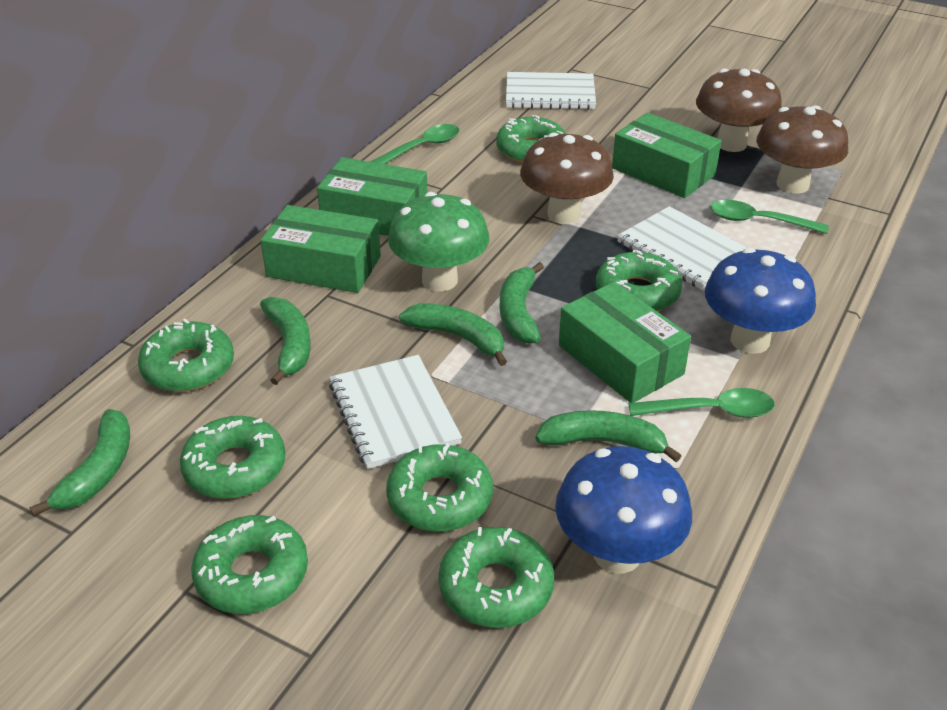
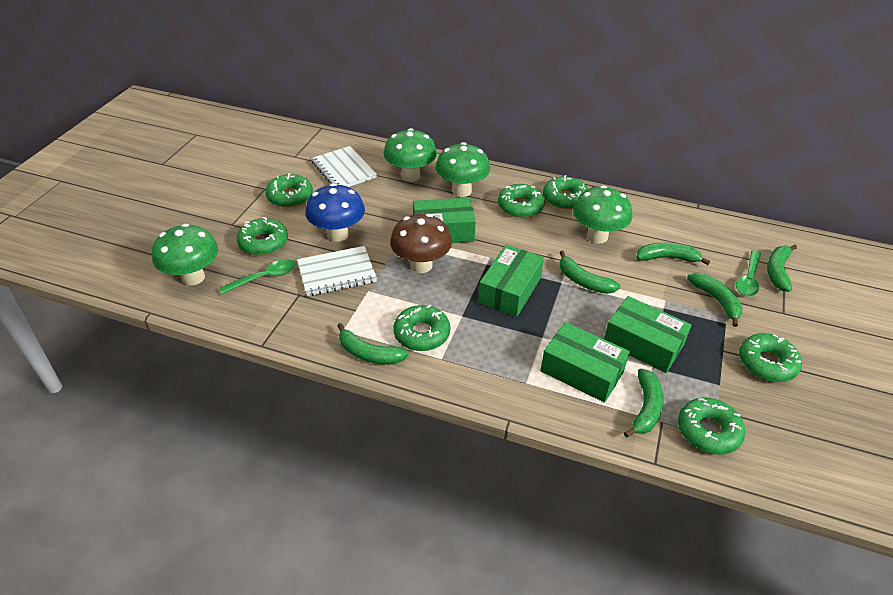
blue mushroom: [555,446,692,574] [705,248,816,354] = 2 -> [305,183,365,242] = 1
brown mushroom: [520,132,614,224] [696,69,782,152] [756,105,848,194] = 3 -> [390,214,452,273] = 1
green banana: [29,409,130,516] [260,297,311,385] [399,303,507,366] [500,262,544,344] [535,410,681,462] = 5 -> [337,323,409,364] [559,251,620,294] [624,368,664,438] [636,243,710,265] [687,273,743,327] [767,245,797,292] = 6
green mushroom: [388,192,490,291] = 1 -> [152,224,218,285] [384,128,437,182] [436,142,490,197] [573,186,633,244] = 4
green spoon: [370,124,459,164] [628,388,775,418] [710,200,829,234] = 3 -> [219,259,296,294] [736,250,761,296] = 2
white notebook: [329,355,462,469] [506,72,596,110] [617,206,747,289] = 3 -> [297,246,377,296] [311,146,377,187] = 2

